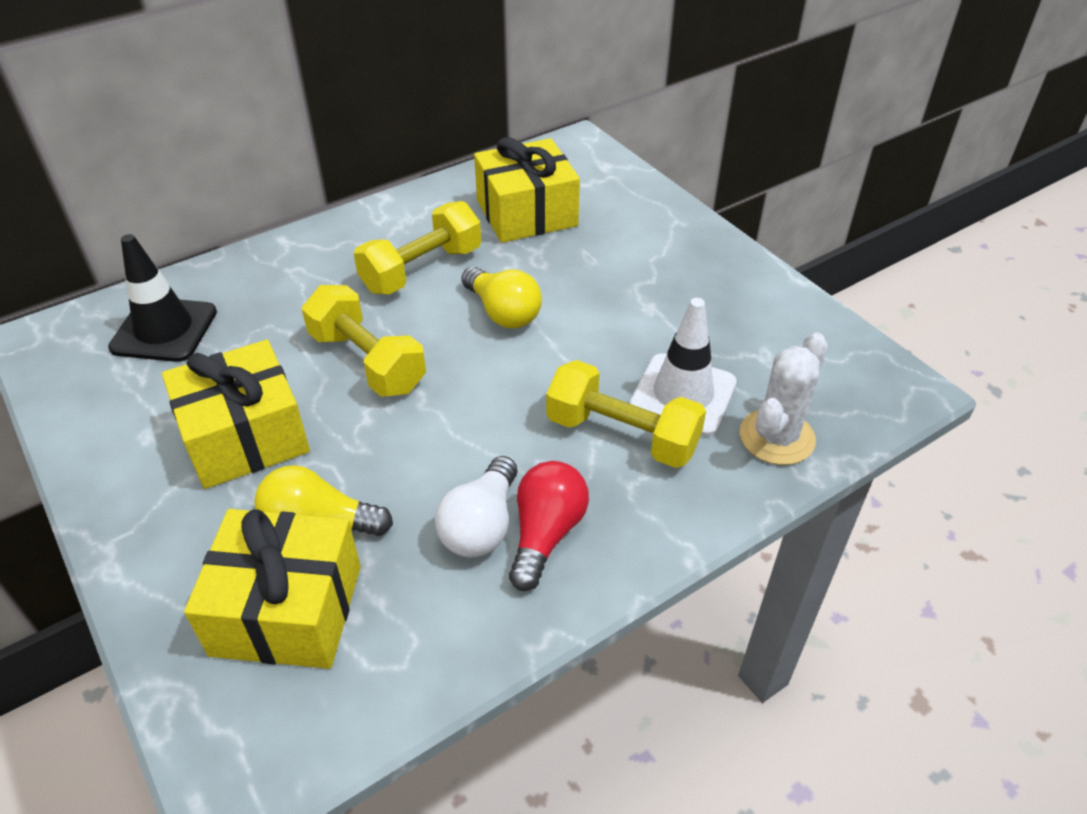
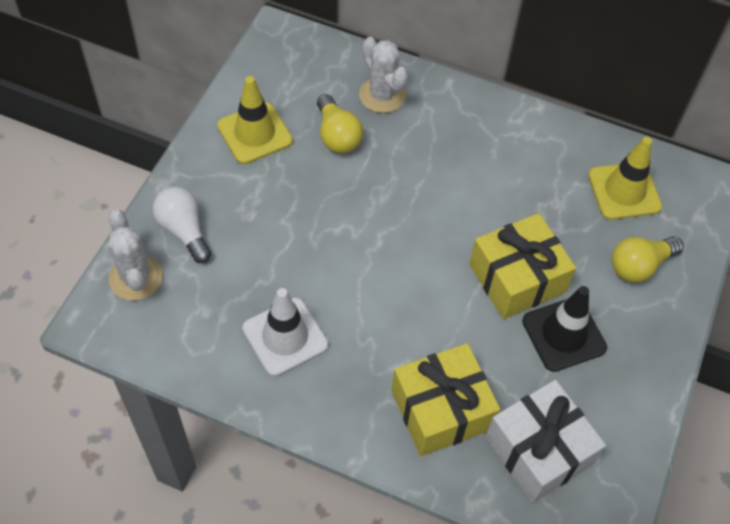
red light bulb: [509,461,589,591] = 1 -> none = 0
white cactus: [739,333,828,465] = 1 -> [108,210,163,300] [359,37,408,113] = 2
white gift: none = 0 -> [486,380,606,503] = 1
yellow dumbbell: [302,285,426,397] [354,201,481,295] [546,360,706,468] = 3 -> none = 0
yellow gift: [162,340,310,489] [184,509,361,669] [474,137,580,243] = 3 -> [391,343,500,456] [469,213,576,319] = 2
yellow traffic cone: none = 0 -> [217,76,293,164] [588,137,662,220] = 2

